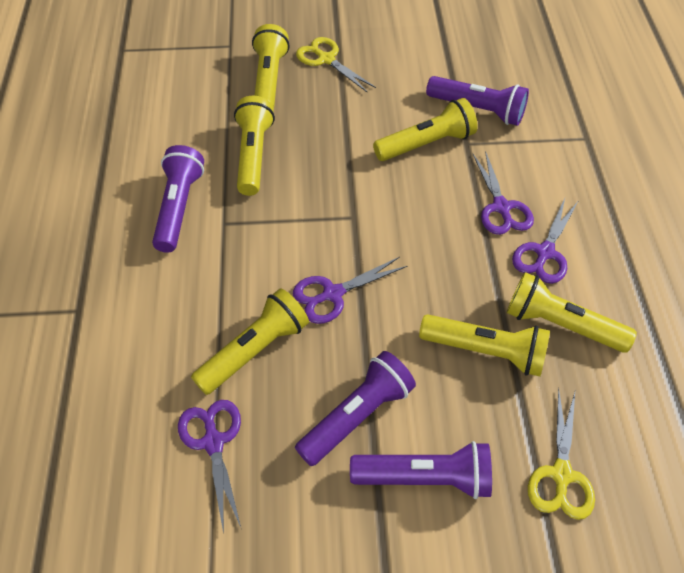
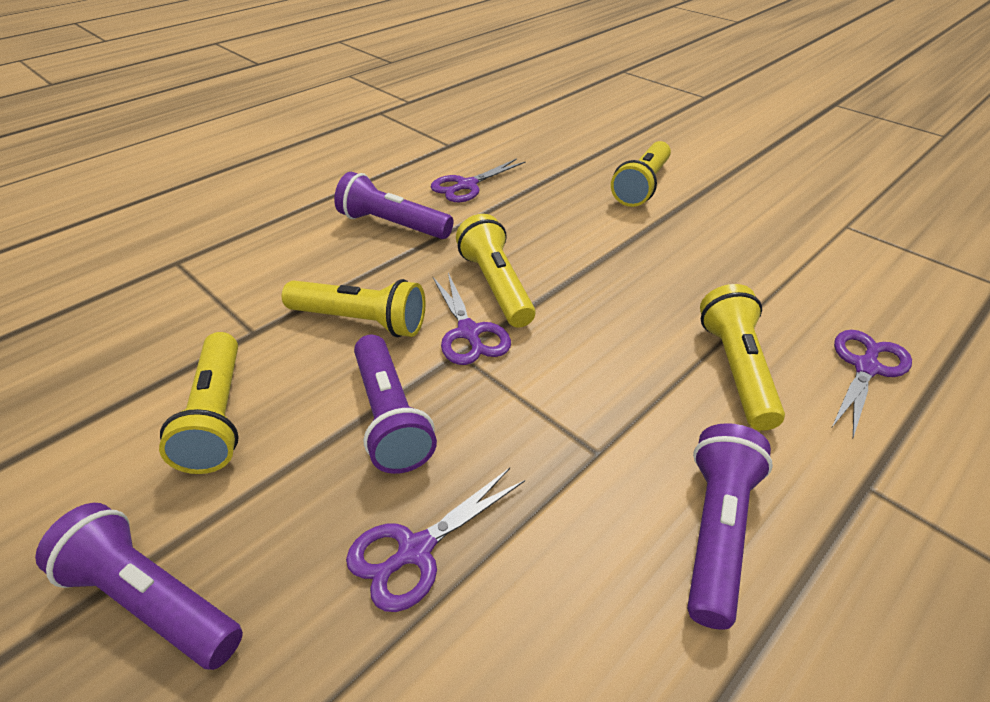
yellow flashlight: [191,288,309,395] [234,96,275,196] [252,24,289,108] [373,98,477,161] [419,314,550,376] [507,272,637,353] = 6 -> [159,332,239,474] [282,279,426,337] [456,214,535,328] [611,141,671,207] [700,284,785,431] = 5
yellow scissors: [296,37,376,92] [528,388,595,520] = 2 -> none = 0

